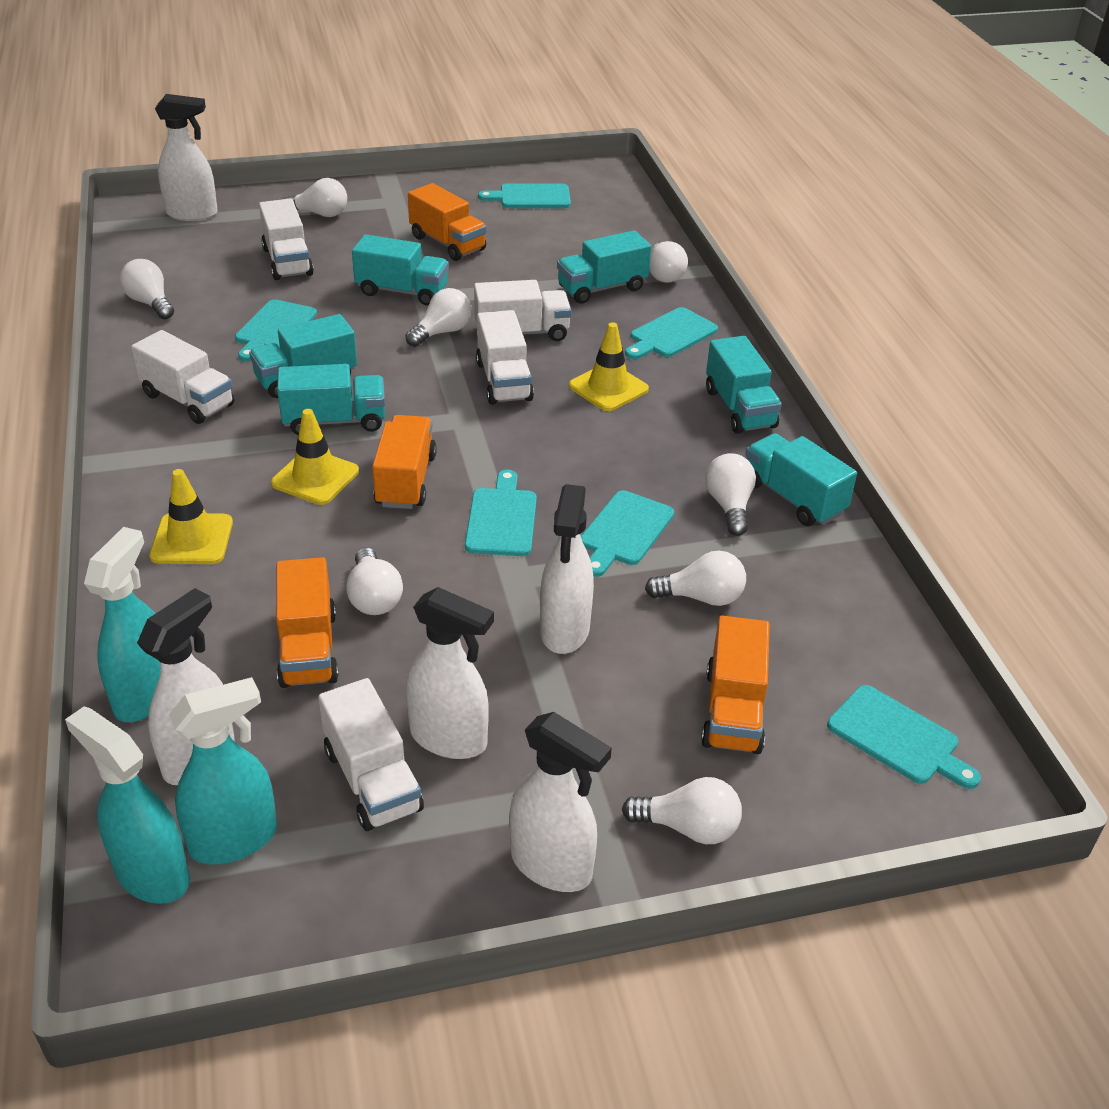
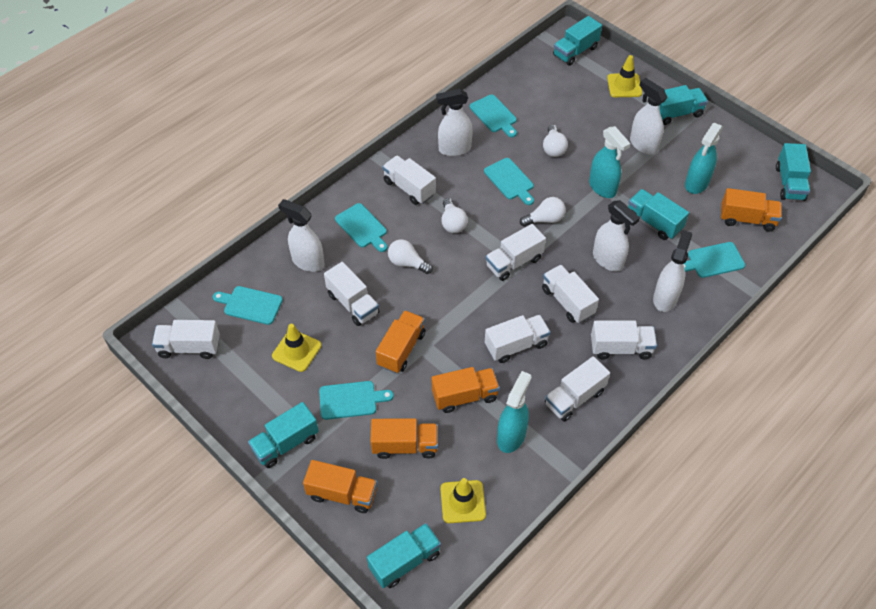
orange truck: [276,557,339,688] [372,415,437,509] [408,183,487,261] [701,616,770,754] = 4 -> [303,460,377,513] [371,418,438,459] [376,310,425,373] [432,367,500,413] [721,188,782,232] = 5
white light bulb: [120,259,174,319] [282,178,347,217] [346,548,403,615] [406,288,472,347] [622,777,742,844] [645,551,746,606] [649,241,688,283] [705,453,756,536] = 8 -> [388,239,433,274] [441,198,468,233] [520,197,566,227] [543,125,568,157] = 4
white truck: [131,330,234,424] [259,198,314,280] [318,678,424,831] [474,280,571,341] [476,310,534,405] = 5 -> [152,320,220,359] [324,262,379,326] [382,156,436,205] [485,315,551,363] [486,224,546,281] [542,265,599,323] [545,356,610,422] [591,321,657,359] = 8

